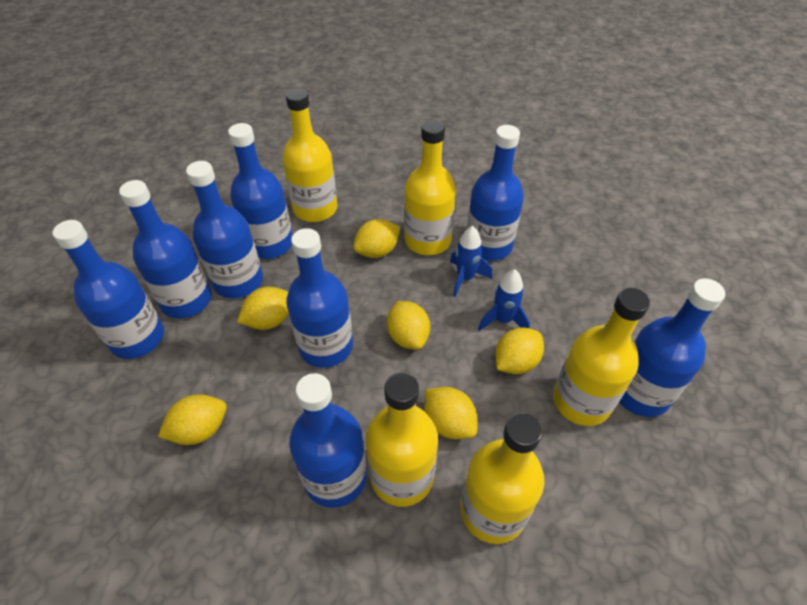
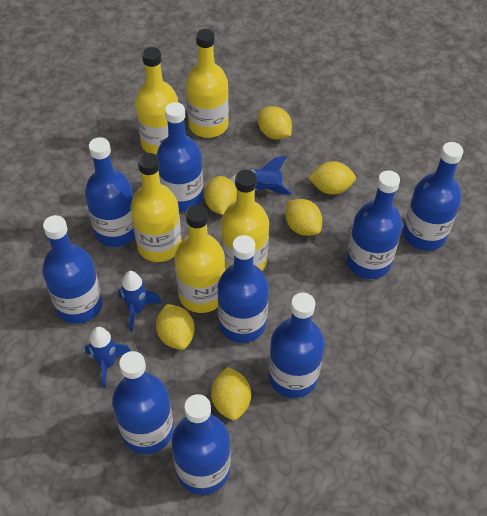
blue bottle: [53,220,164,359] [119,180,212,319] [186,161,263,299] [228,123,293,259] [286,228,353,368] [289,373,367,508] [467,125,524,261] [619,278,725,417] = 8 -> [42,215,103,324] [85,137,135,247] [112,351,174,454] [156,102,204,212] [171,394,231,495] [217,235,269,343] [268,293,325,398] [346,170,402,279] [403,142,463,251] = 9
blue rocket: [450,226,492,297] [478,269,530,331] = 2 -> [85,327,131,388] [118,271,162,332] [230,155,292,195] = 3

